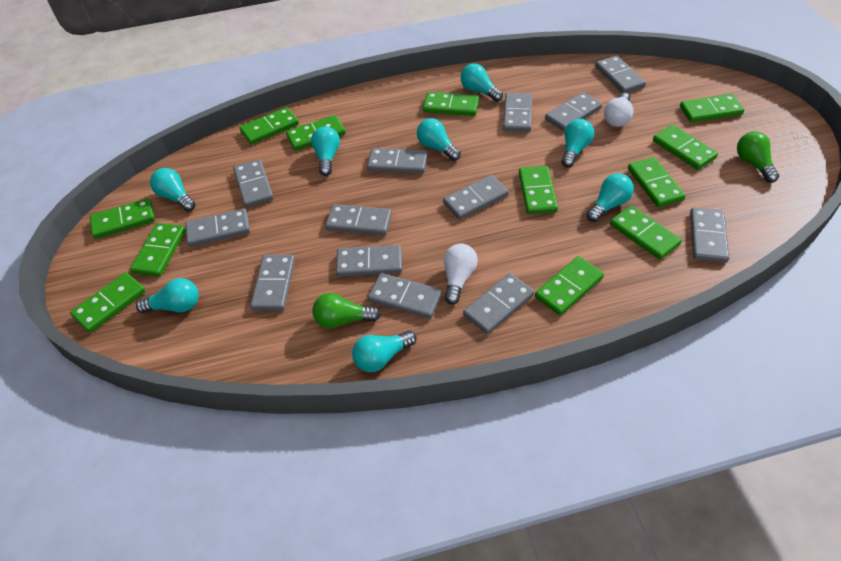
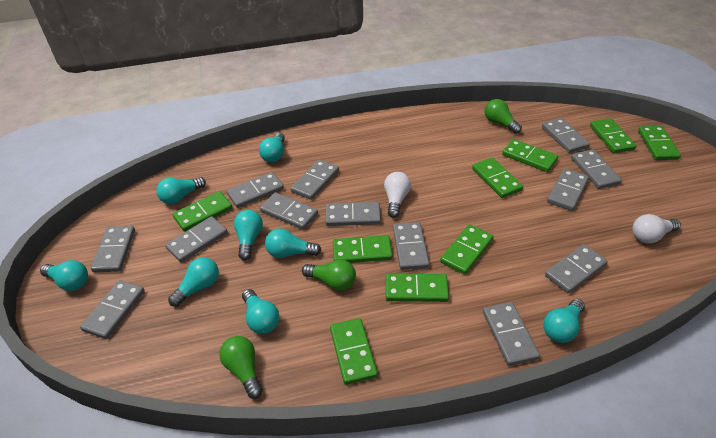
green domino: [70,272,146,333] [90,198,155,239] [130,223,186,277] [239,107,299,145] [286,115,346,151] [423,92,479,116] [519,166,558,214] [535,256,604,315] [610,206,682,260] [628,157,686,207] [653,125,718,170] [680,94,744,123] = 12 -> [172,191,233,232] [330,318,378,385] [333,235,393,263] [386,273,449,302] [440,224,493,275] [472,157,523,198] [502,139,558,172] [590,118,636,153] [638,126,681,160] = 9
green light bulb: [312,293,381,328] [737,131,779,183] = 2 -> [219,336,262,399] [302,260,356,291] [485,99,522,134] = 3

